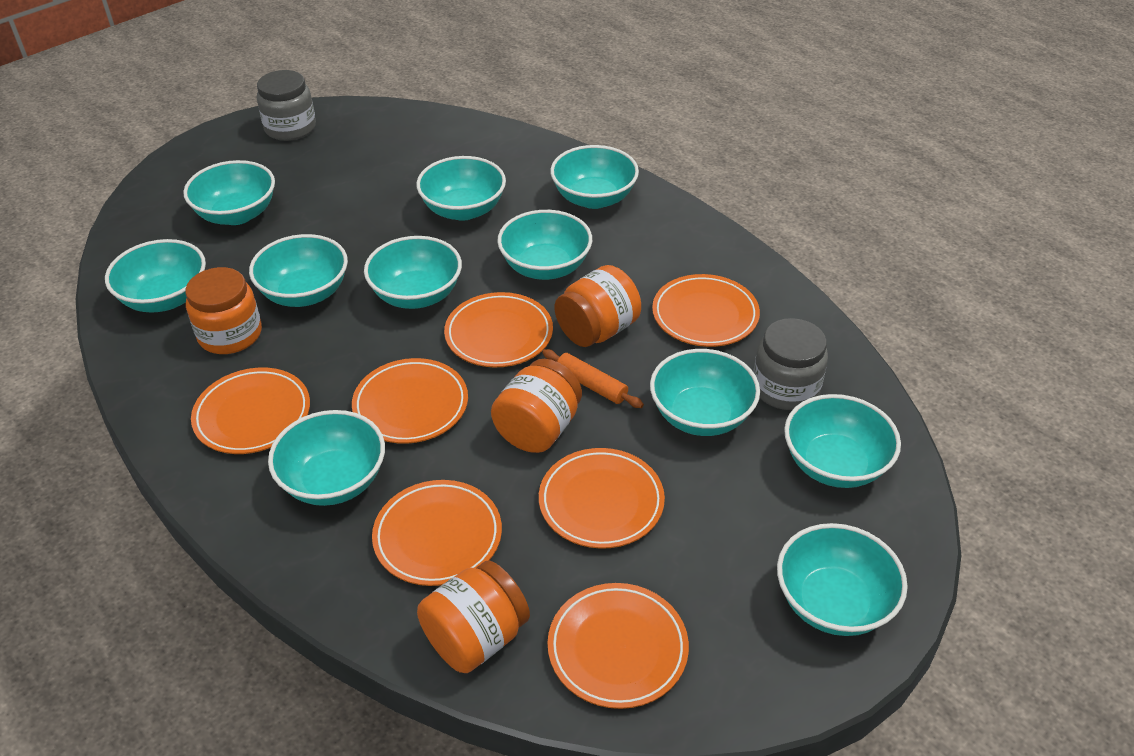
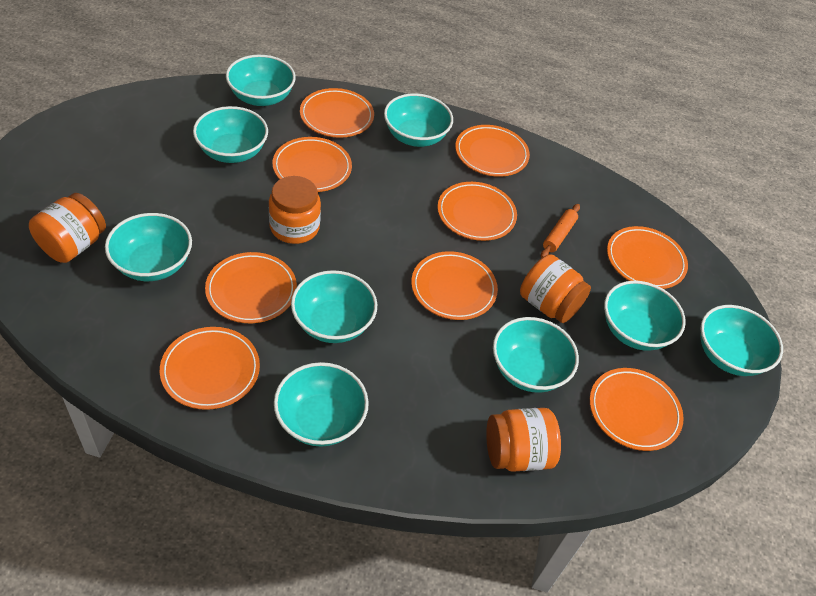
grey jar: [257,70,316,141] [753,318,828,410] = 2 -> none = 0
orange plate: [191,368,310,454] [352,358,468,444] [372,480,502,586] [444,292,553,367] [539,448,665,549] [548,583,689,709] [652,274,760,347] = 7 -> [160,327,260,410] [205,252,297,323] [272,137,352,192] [300,88,374,138] [411,251,498,320] [438,182,517,241] [455,125,530,177] [590,368,684,451] [607,226,688,289] = 9
turquoise bowl: [105,239,206,312] [183,160,275,225] [249,234,348,307] [268,410,385,506] [364,236,462,309] [416,156,506,221] [497,210,592,280] [550,145,639,209] [650,349,760,436] [777,523,908,636] [784,394,901,488] = 11 -> [105,213,192,281] [193,106,268,163] [226,55,296,106] [274,362,369,447] [291,270,377,343] [384,93,453,147] [493,317,579,393] [604,281,686,351] [700,305,783,376] = 9

